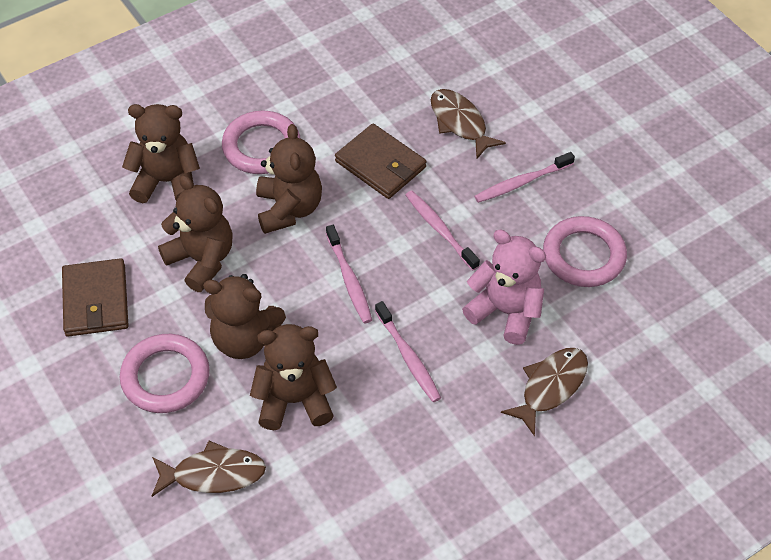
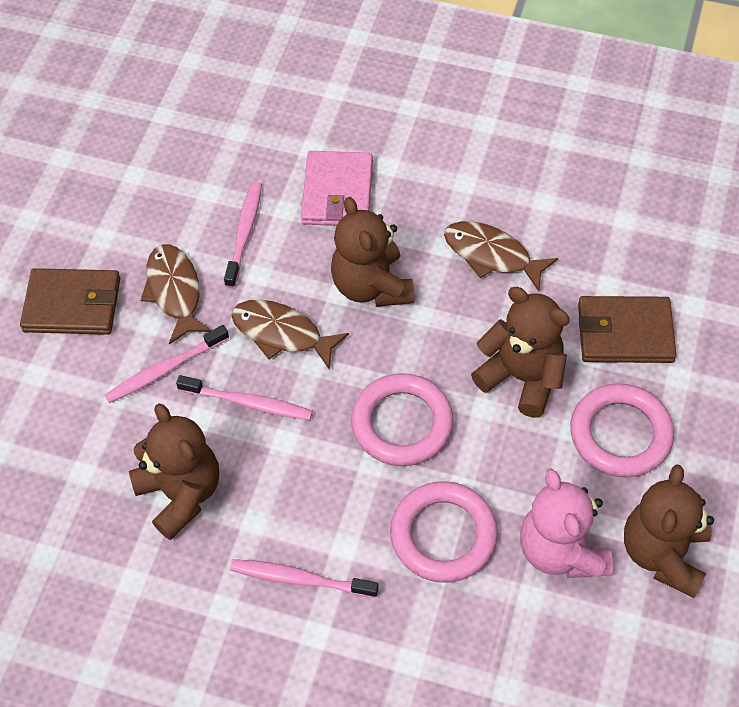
brown teddy bear: [122,104,200,203] [158,175,233,292] [203,274,286,359] [250,324,337,430] [256,124,322,234] = 5 -> [129,403,219,540] [331,197,414,307] [471,287,570,418] [624,464,714,598] = 4
pink wallet: none = 0 -> [301,151,373,226] = 1

